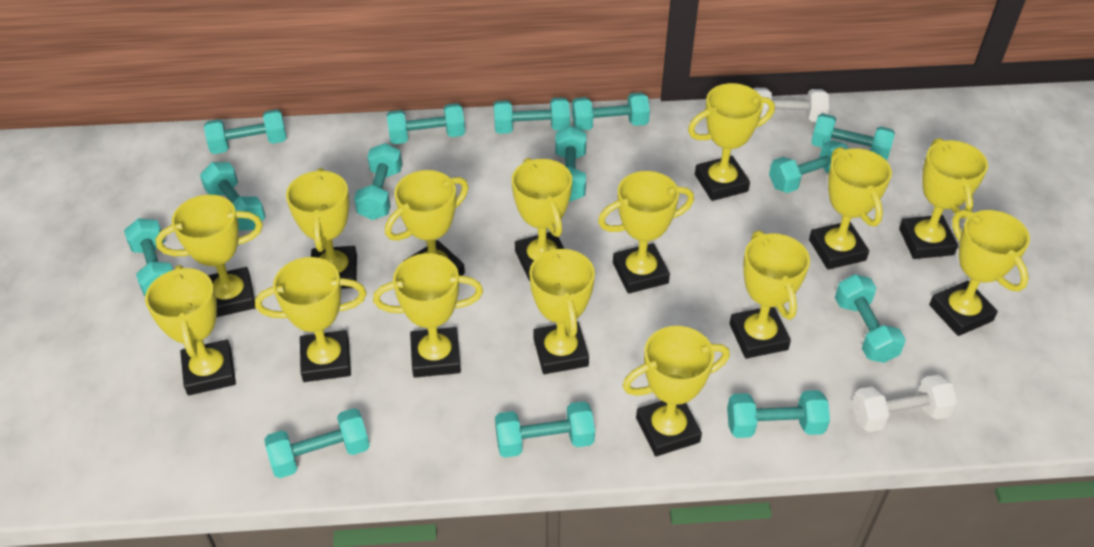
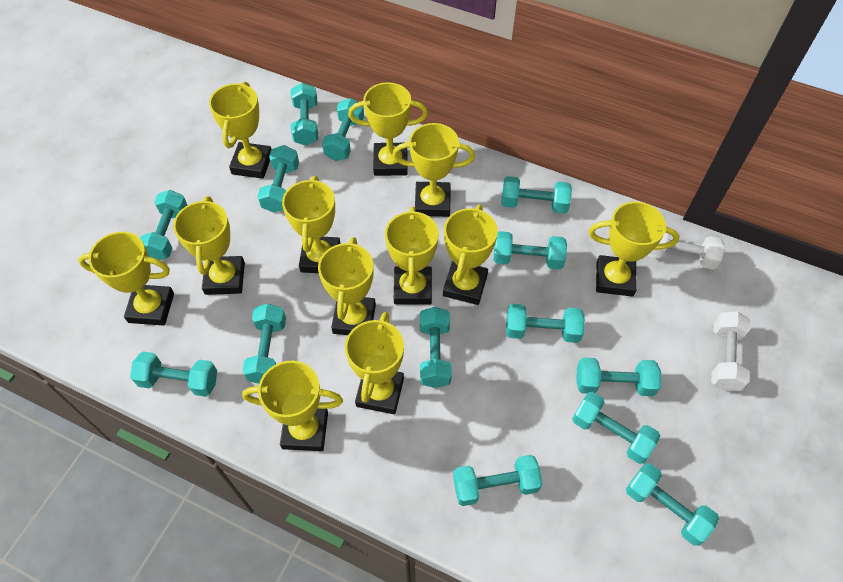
yellow trophy: [145,265,236,395] [156,195,263,317] [255,257,366,382] [286,168,357,289] [373,253,483,378] [385,170,468,276] [512,158,572,281] [529,245,595,374] [598,171,694,294] [623,326,730,456] [688,83,775,201] [729,230,810,359] [809,147,892,270] [899,138,988,259] [929,209,1030,336] = 15 -> [78,232,174,326] [173,196,245,295] [209,82,271,179] [242,361,343,451] [282,176,341,273] [318,237,376,335] [345,312,404,414] [348,82,428,176] [385,206,439,305] [392,123,475,217] [443,205,498,305] [589,202,679,297] = 12

